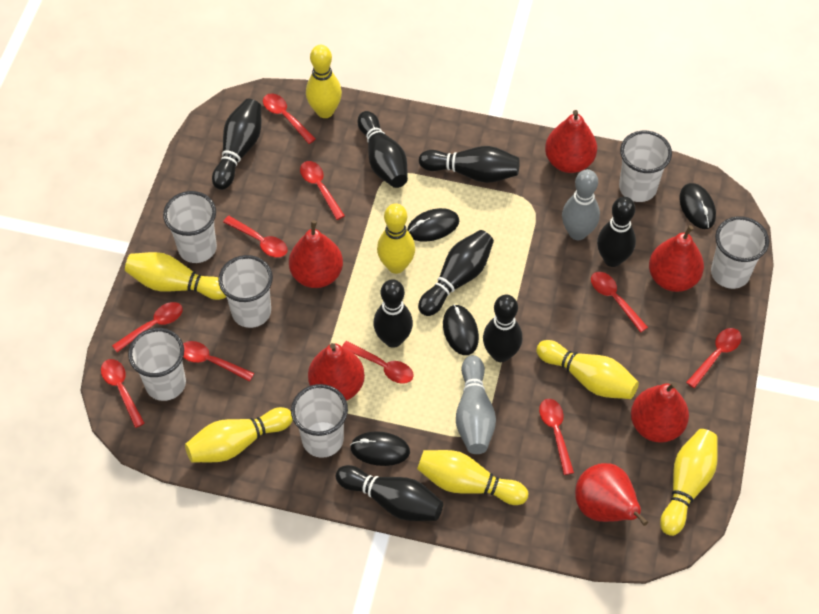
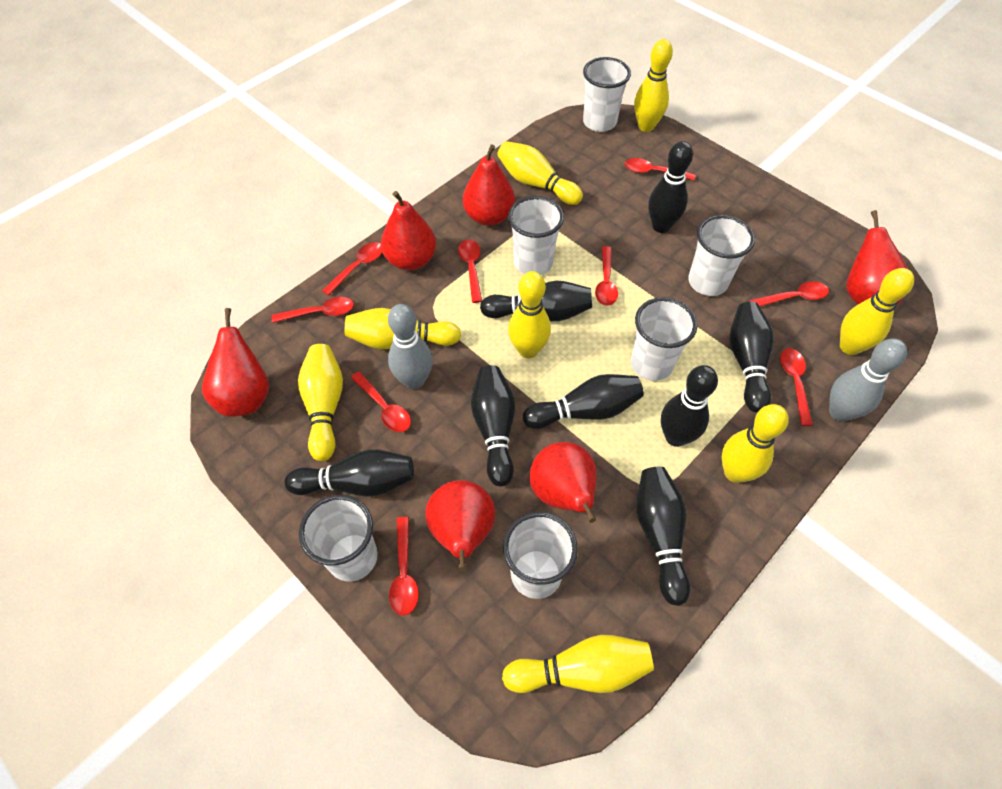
black mouse: [350,431,410,466] [407,208,459,242] [443,305,479,355] [679,183,716,229] = 4 -> none = 0
red spoon: [101,359,145,428] [112,302,183,353] [183,341,254,382] [223,216,287,258] [263,93,316,144] [300,161,345,220] [342,341,414,384] [539,399,574,475] [591,272,648,333] [686,328,741,388] = 10 -> [271,297,354,323] [322,242,382,296] [351,371,411,432] [389,517,419,616] [458,239,482,303] [595,246,618,306] [624,158,696,181] [749,281,829,306] [780,348,812,426] = 9
yellow bowling pin: [125,252,226,300] [185,407,293,462] [306,45,342,118] [377,203,415,274] [417,450,528,505] [536,340,639,399] [660,429,718,536] = 7 -> [298,344,343,461] [345,308,461,349] [497,141,583,205] [502,635,654,693] [508,271,551,358] [634,39,673,132] [722,404,789,483] [840,268,914,355] = 8

